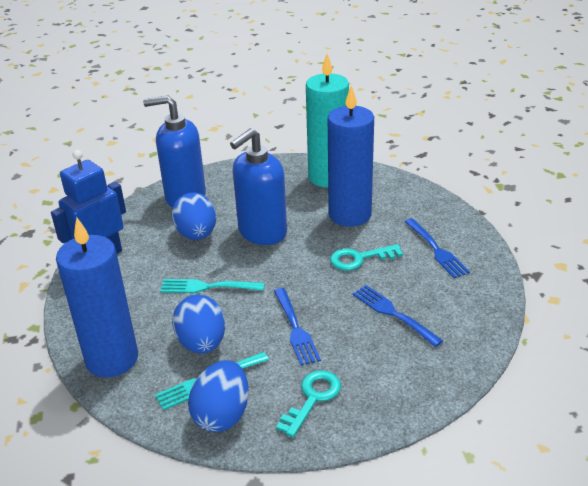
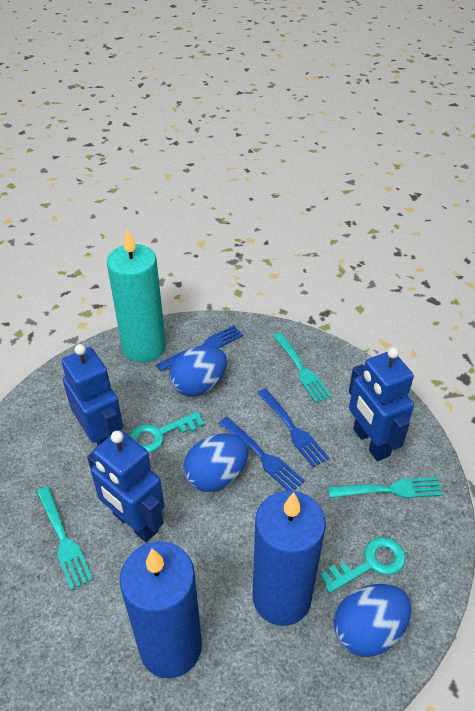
blue robot: [51,150,126,254] = 1 -> [62,344,123,446] [87,430,164,542] [349,347,414,461] = 3
blue soap dispenser: [143,95,206,207] [230,128,287,245] = 2 -> none = 0
turquoise fork: [155,352,269,410] [160,279,265,293] = 2 -> [37,486,93,591] [273,332,332,403] [328,477,443,498] = 3

